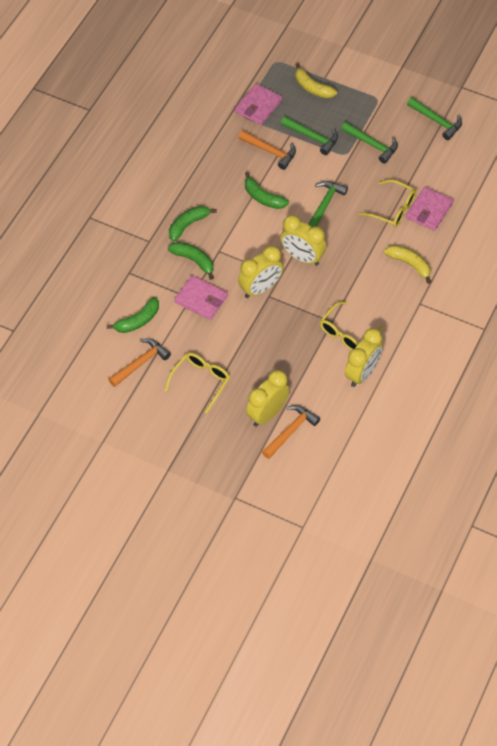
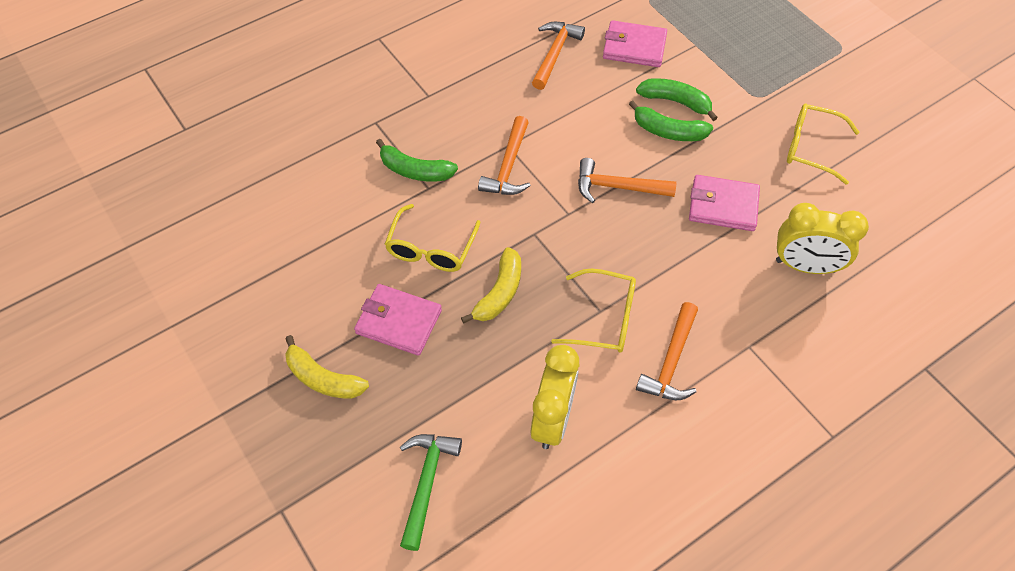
green banana: [107,297,159,333] [168,242,214,280] [169,206,217,242] [245,172,289,209] = 4 -> [376,139,458,181] [629,101,713,141] [636,78,718,121] = 3
green hammer: [281,116,338,155] [308,181,348,227] [341,122,398,164] [407,97,462,140] = 4 -> [400,434,462,551] = 1
orange hammer: [108,338,171,387] [238,130,296,170] [262,405,320,459] = 3 -> [478,116,531,195] [532,22,585,90] [578,158,676,203] [636,302,698,400] = 4
yellow clock: [238,246,283,298] [246,370,289,427] [280,215,326,266] [345,328,383,387] = 4 -> [531,345,579,449] [776,203,869,274] = 2

